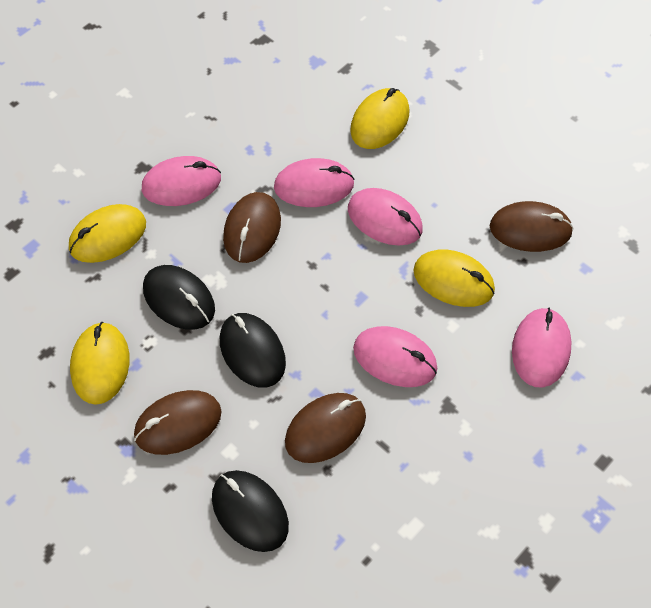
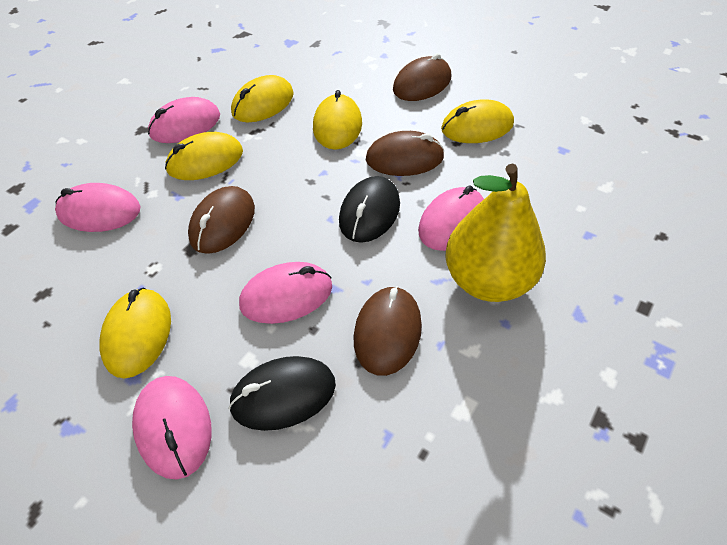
black mouse: [143,265,215,330] [212,470,289,552] [220,313,286,388] = 3 -> [228,356,336,431] [339,176,400,243] = 2
yellow mouse: [69,204,146,263] [70,322,130,405] [350,88,410,149] [413,249,495,307] = 4 -> [99,288,171,378] [165,132,243,180] [231,75,294,122] [313,90,362,150] [441,99,514,143] = 5
yellow pear: none = 0 -> [445,164,546,302] = 1

